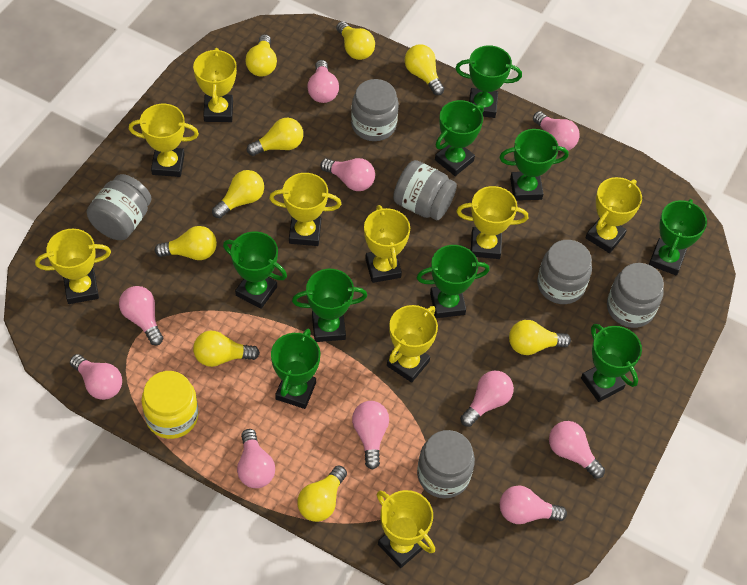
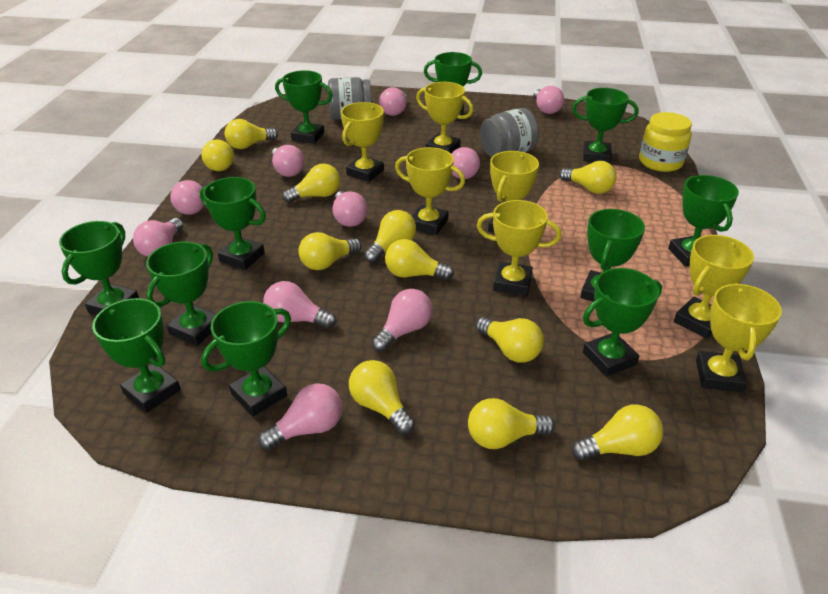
green trophy: [223,232,287,309] [271,329,320,409] [292,269,367,342] [417,245,490,318] [435,100,484,176] [455,45,522,118] [499,129,569,201] [581,324,642,402] [649,199,707,275] = 9 -> [59,221,139,315] [92,298,181,413] [146,241,216,346] [200,177,266,270] [201,301,291,416] [275,70,333,144] [424,52,482,121] [572,88,639,163] [580,209,645,302] [583,268,662,377] [668,175,739,267] = 11
grey jar: [86,174,152,240] [351,79,399,141] [393,160,457,220] [417,430,475,498] [537,240,592,304] [607,263,664,328] = 6 -> [328,77,372,120] [480,108,539,157] = 2
yellow light bulb: [155,226,217,260] [193,331,260,367] [212,170,264,218] [245,34,277,76] [247,118,303,156] [297,466,347,522] [336,21,375,60] [405,44,444,95] [509,320,571,355] = 9 -> [202,140,234,171] [225,119,278,149] [282,164,340,203] [298,232,362,270] [349,360,415,435] [364,210,416,263] [385,239,454,281] [468,398,555,449] [476,317,544,363] [559,161,617,194] [572,404,663,461] = 11
yellow trophy: [35,229,111,304] [129,104,199,177] [193,48,237,122] [269,173,341,246] [364,205,410,283] [377,490,435,568] [387,305,438,383] [457,186,528,259] [586,177,642,253] = 9 -> [341,102,384,182] [395,147,465,235] [416,82,473,154] [477,200,561,296] [488,151,539,233] [674,235,754,339] [696,283,782,392] = 7

